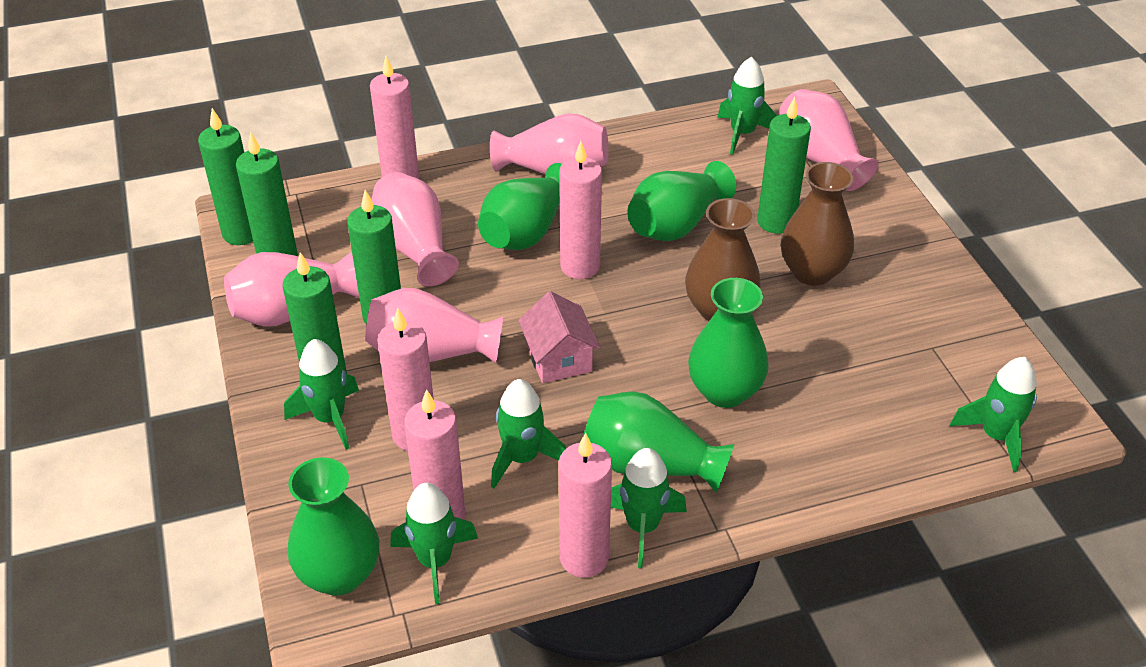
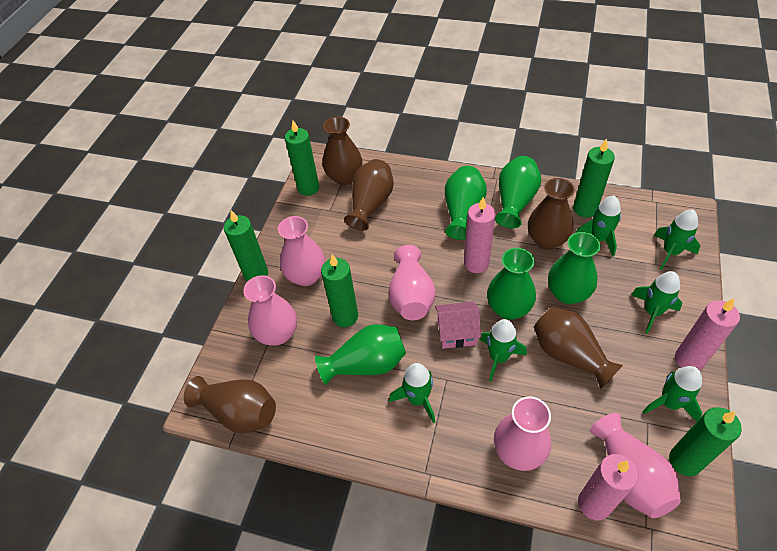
brown vase: [685,198,760,321] [781,162,854,286] = 2 -> [184,376,276,433] [323,117,362,185] [344,159,394,231] [528,178,575,250] [534,307,623,389] = 5
pink candle: [370,56,419,179] [377,308,434,451] [404,389,465,520] [559,141,602,279] [559,433,612,578] = 5 -> [464,197,496,273] [578,454,638,521] [675,298,740,370] = 3

